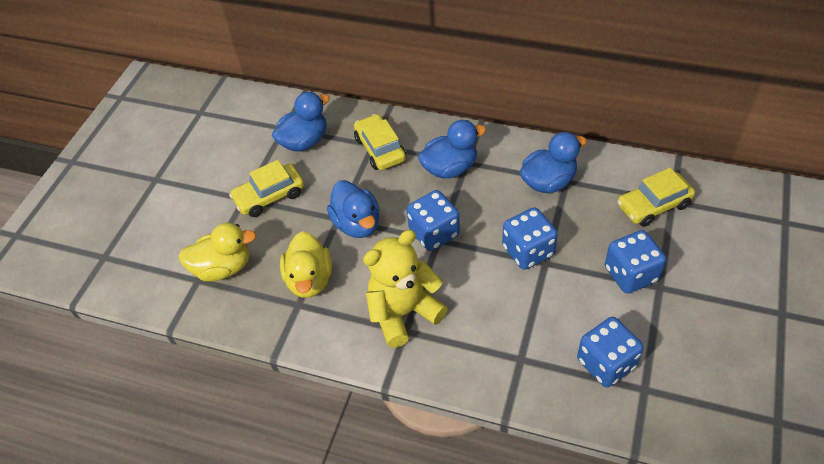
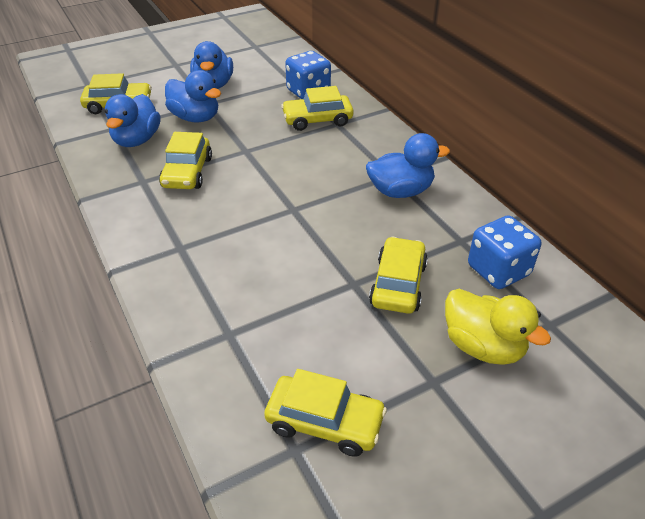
blue dice: [407,190,460,251] [502,207,558,270] [577,317,644,387] [605,230,666,294] = 4 -> [285,51,331,99] [468,215,541,289] = 2
yellow car: [229,160,304,217] [354,114,406,170] [617,168,695,227] = 3 -> [80,73,152,114] [159,132,212,189] [264,369,387,457] [281,86,353,131] [369,237,428,314] = 5
yellow duck: [178,222,256,281] [280,231,332,298] = 2 -> [445,289,551,365] = 1
yellow teddy bear: [363,230,448,348] = 1 -> none = 0

